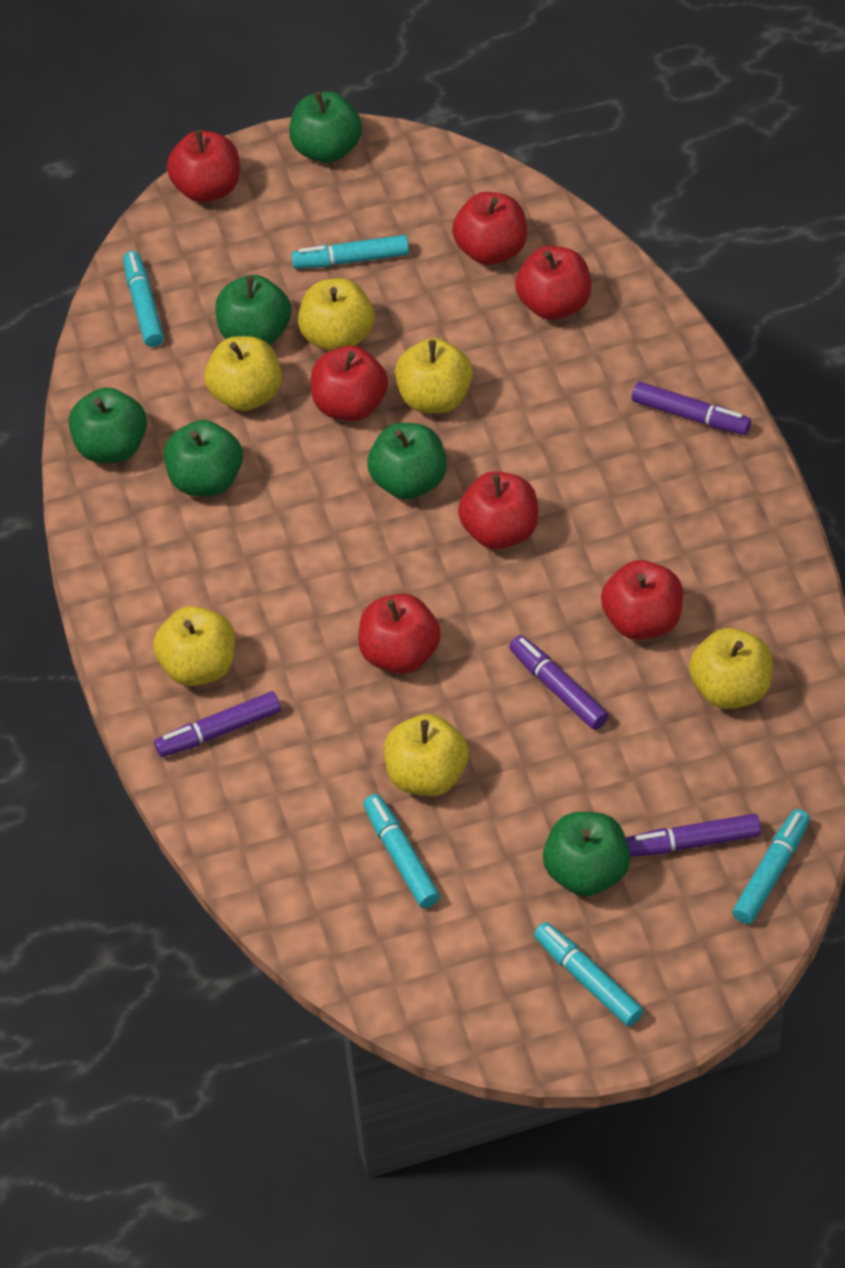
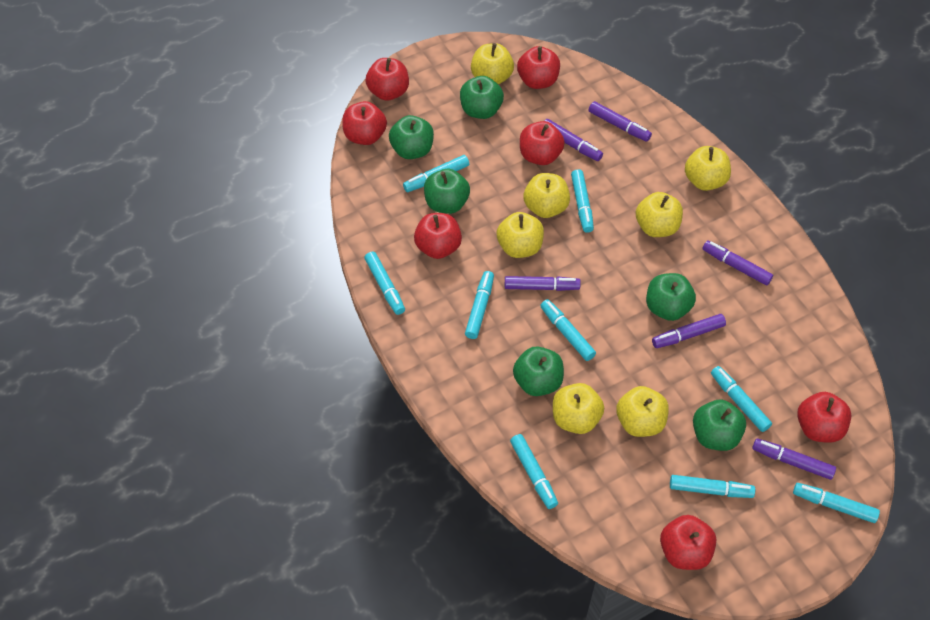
purple marker: [154,691,281,757] [509,635,609,730] [626,814,761,857] [632,381,751,435] = 4 -> [505,276,581,291] [544,119,603,161] [589,101,652,142] [652,314,726,348] [703,240,773,286] [752,438,836,480] = 6
turquoise marker: [123,251,164,347] [291,235,409,269] [363,794,440,908] [534,922,644,1026] [732,809,810,924] = 5 -> [364,251,405,315] [403,155,469,192] [465,271,494,339] [510,434,558,509] [540,299,596,361] [571,169,594,233] [670,475,755,498] [711,366,772,432] [793,483,880,523] = 9
yellow apple: [153,606,235,686] [204,336,282,411] [298,278,374,351] [384,714,469,796] [395,338,473,413] [689,628,773,709] = 6 -> [471,43,514,85] [497,212,544,258] [524,173,570,218] [553,383,604,434] [616,386,669,437] [636,192,683,237] [685,146,731,191] = 7

